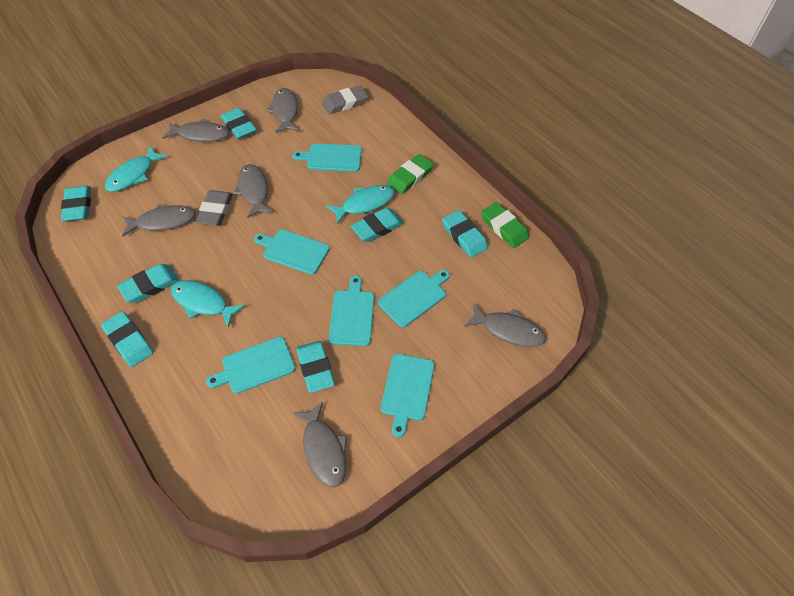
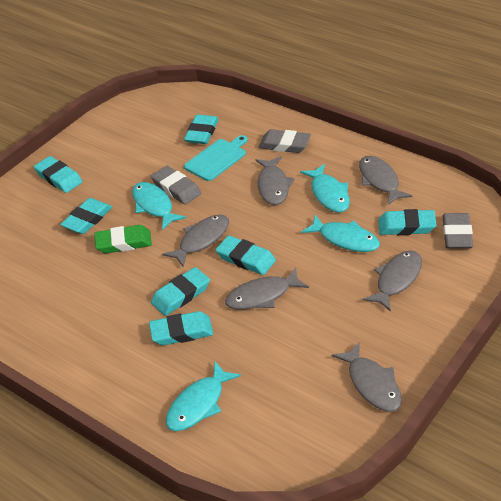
green eraser: [387,154,434,194] [481,202,529,248] = 2 -> [94,225,152,253] = 1
grey eraser: [196,190,233,226] [322,85,368,114] = 2 -> [151,166,201,205] [258,129,311,153] [443,213,473,249] = 3
turquoise cutting board: [206,337,296,394] [254,229,330,275] [293,143,362,172] [329,276,374,346] [378,270,450,327] [381,354,435,437] = 6 -> [184,135,248,181] = 1
turquoise fish: [105,146,168,192] [171,280,245,328] [326,185,395,224] = 3 -> [132,182,186,230] [166,361,241,431] [300,164,350,212] [301,215,380,252] = 4

